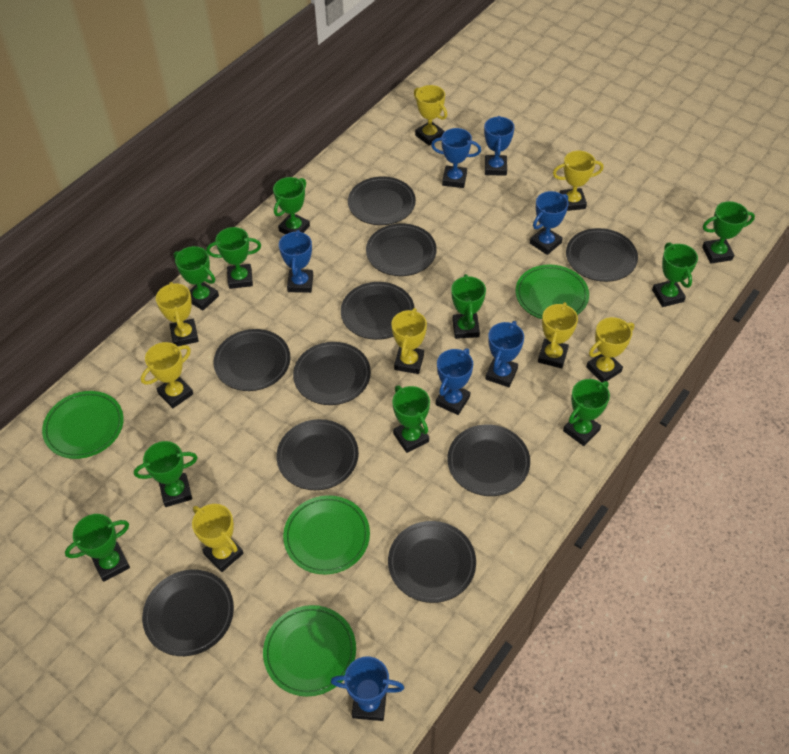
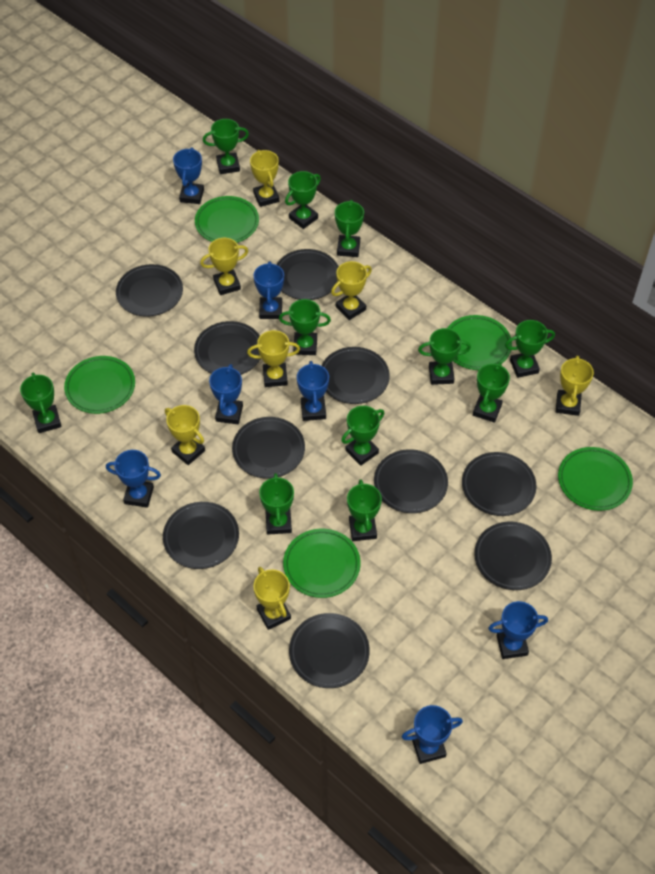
green plate: [42,391,124,459] [263,605,356,696] [283,495,370,575] [516,264,589,319] = 4 -> [64,356,135,414] [195,196,259,243] [283,529,361,598] [447,315,512,370] [558,447,633,511] = 5
green trophy: [65,514,130,582] [134,441,198,507] [174,246,219,311] [207,227,261,289] [273,177,310,234] [393,385,430,453] [451,274,486,339] [563,379,610,446] [652,242,698,307] [702,201,755,264] = 10 -> [20,373,62,433] [203,119,249,174] [259,473,294,535] [279,299,331,355] [285,171,321,229] [335,200,364,257] [341,406,384,466] [347,479,382,541] [418,328,471,385] [473,362,510,423] [505,320,555,378] = 11
yellow trophy: [141,342,193,408] [156,282,199,346] [192,504,244,572] [391,308,427,374] [414,85,447,146] [538,302,578,368] [553,151,604,211] [586,317,634,382] = 8 -> [165,405,205,465] [200,238,248,295] [247,330,300,387] [250,150,279,207] [253,567,291,630] [331,261,372,320] [556,356,594,416] = 7

